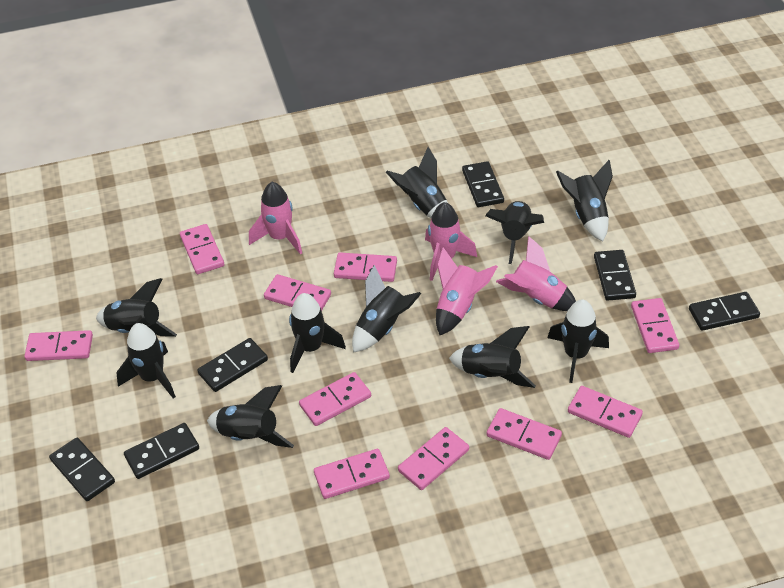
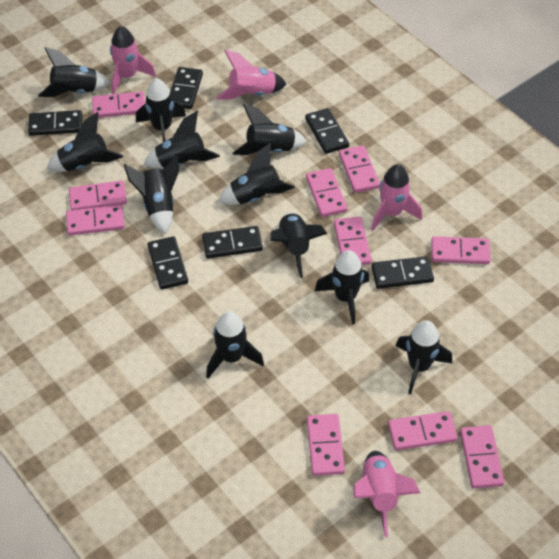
black rocket: [96,278,177,337] [116,323,176,399] [207,385,294,448] [289,293,346,373] [352,265,421,353] [386,147,448,218] [449,326,536,388] [485,201,544,264] [547,299,609,383] [556,160,613,242] = 10 -> [38,47,111,97] [47,112,123,172] [124,155,179,234] [136,78,186,142] [143,111,220,169] [206,311,264,378] [218,143,295,205] [233,104,307,155] [270,213,327,278] [315,250,369,324] [396,320,452,394] = 11

